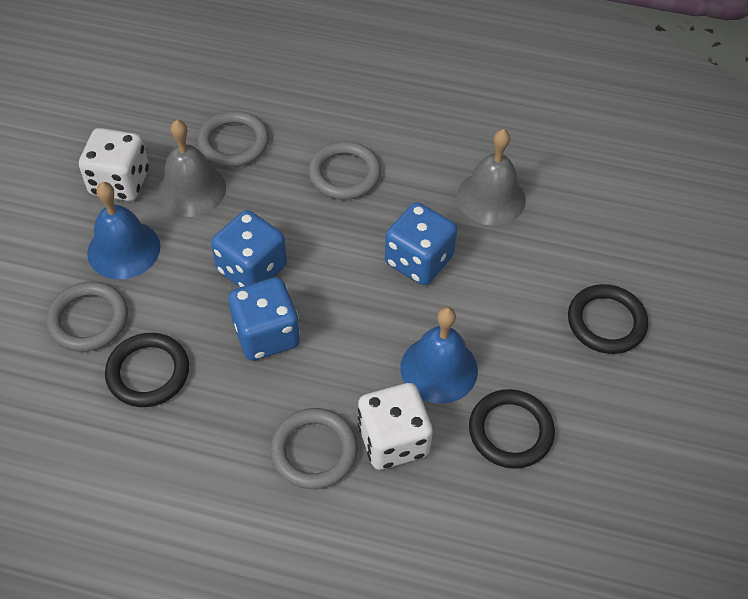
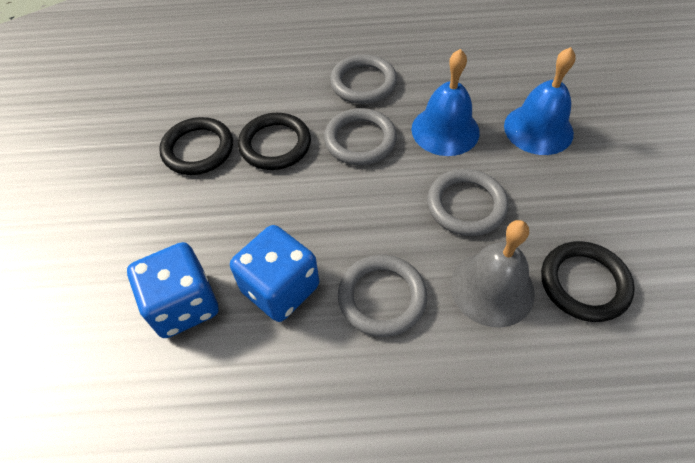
blue dice: [211,210,287,287] [228,277,300,361] [385,202,457,285] = 3 -> [127,242,218,338] [230,225,319,322] = 2
grey bell: [156,120,226,217] [457,129,526,226] = 2 -> [450,220,535,328] = 1
white dice: [79,128,149,201] [358,383,433,470] = 2 -> none = 0

